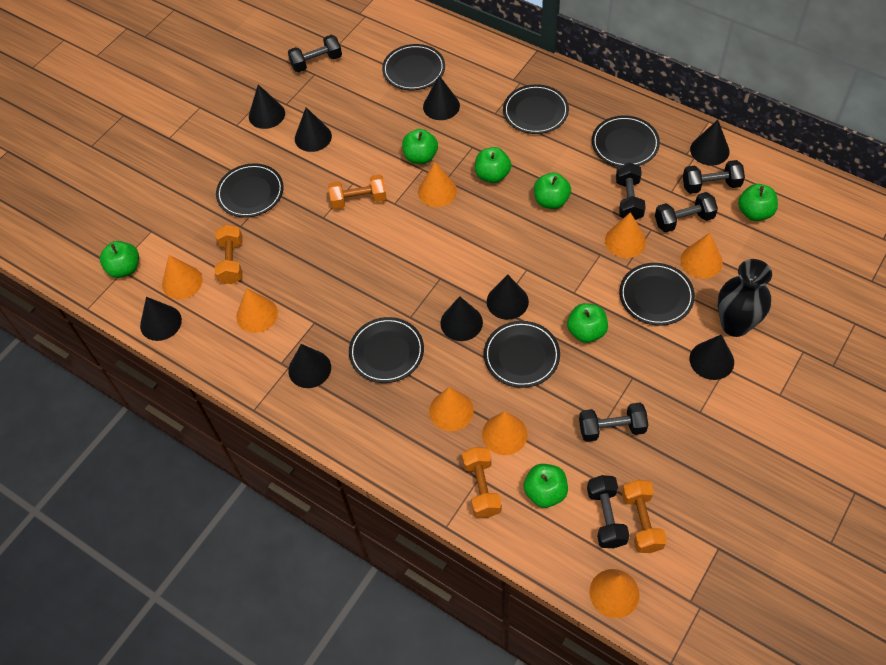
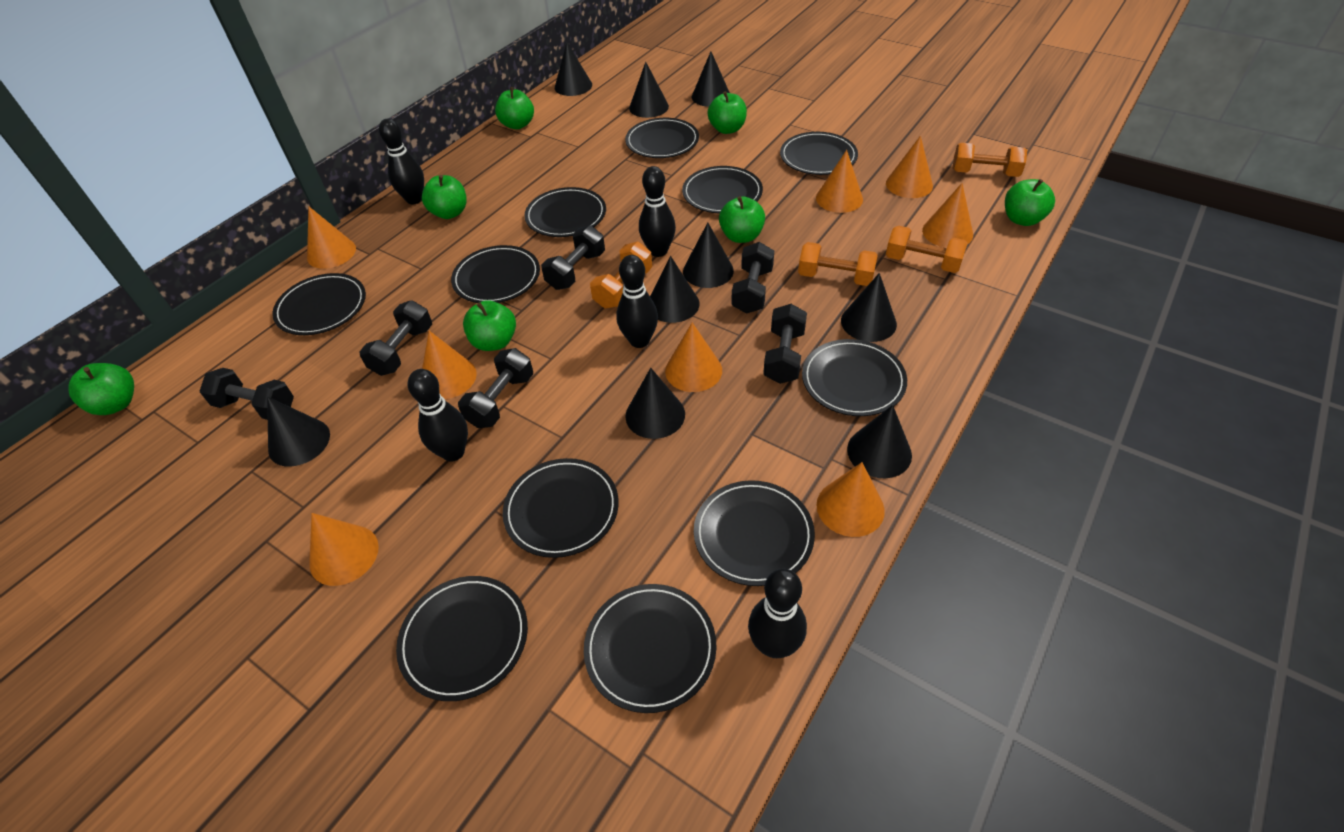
black bowling pin: none = 0 -> [379,118,424,204] [408,369,468,462] [616,255,658,348] [639,166,676,257] [748,569,807,658] = 5
black plate: [216,163,284,218] [349,317,424,383] [382,44,445,90] [484,321,560,388] [503,84,569,134] [592,115,660,166] [619,263,695,326] = 7 -> [272,273,366,335] [396,576,528,701] [451,245,540,303] [503,458,619,558] [524,187,606,237] [584,584,717,713] [625,118,699,158] [682,166,763,213] [694,480,815,586] [780,132,858,175] [802,339,907,416] = 11
black vase: [718,259,772,337] = 1 -> none = 0

